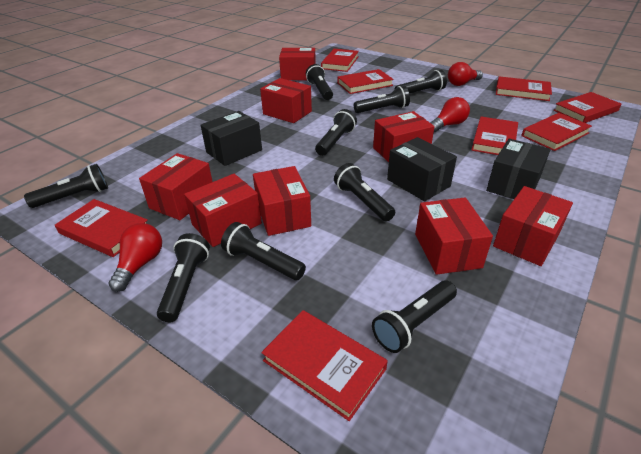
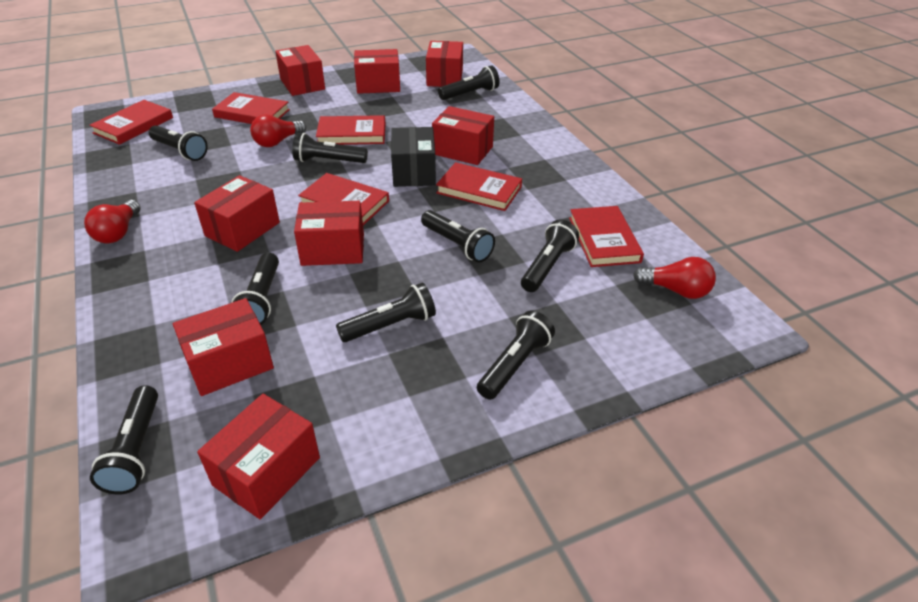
black box: [201,111,262,166] [387,137,457,201] [486,139,551,199] = 3 -> [391,127,436,187] = 1
red book: [55,199,148,257] [261,310,388,421] [321,49,359,72] [337,69,394,94] [471,117,518,155] [496,76,552,101] [522,113,592,151] [554,92,622,123] = 8 -> [89,100,173,145] [212,92,290,124] [298,173,389,225] [316,115,386,145] [436,162,522,211] [569,206,644,267] = 6

